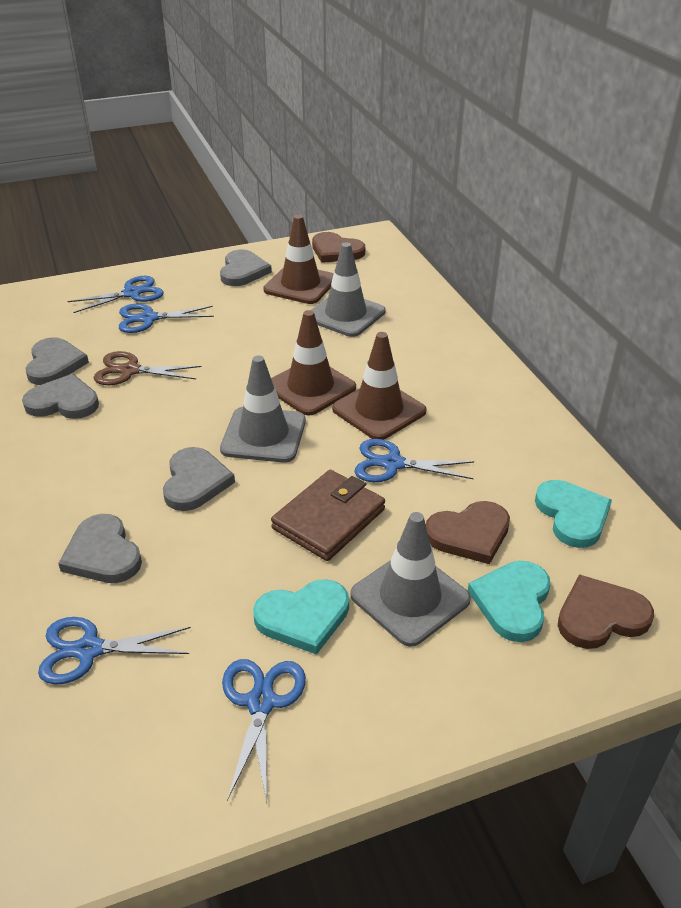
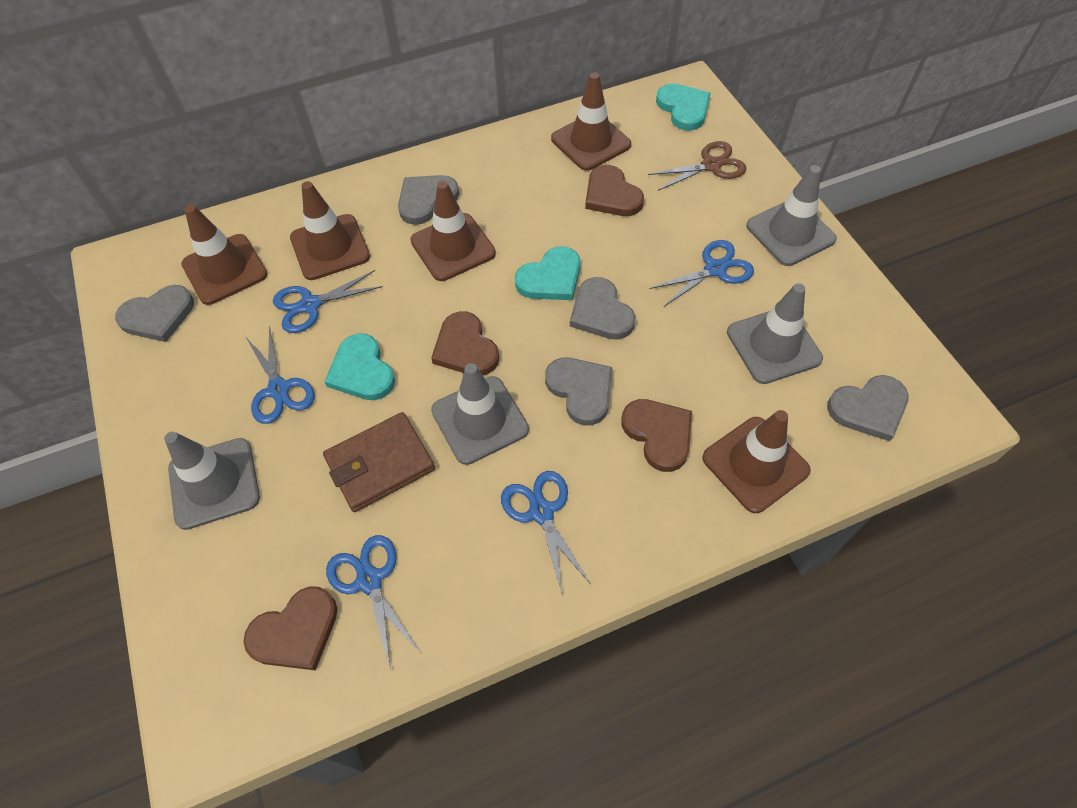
brown heart: [312,232,365,263] [426,501,510,564] [558,574,654,649] = 3 -> [243,587,337,671] [431,311,499,375] [585,165,644,216] [621,399,692,472] = 4
brown traffic cone: [263,215,334,304] [271,310,356,416] [332,332,427,440] = 3 -> [181,205,268,305] [290,181,370,280] [410,181,496,281] [551,72,631,171] [702,410,811,513] = 5
grey traffic cone: [220,355,306,462] [311,242,386,337] [351,512,471,647] = 3 -> [164,432,260,530] [431,363,529,465] [727,283,823,384] [746,165,837,266] = 4

